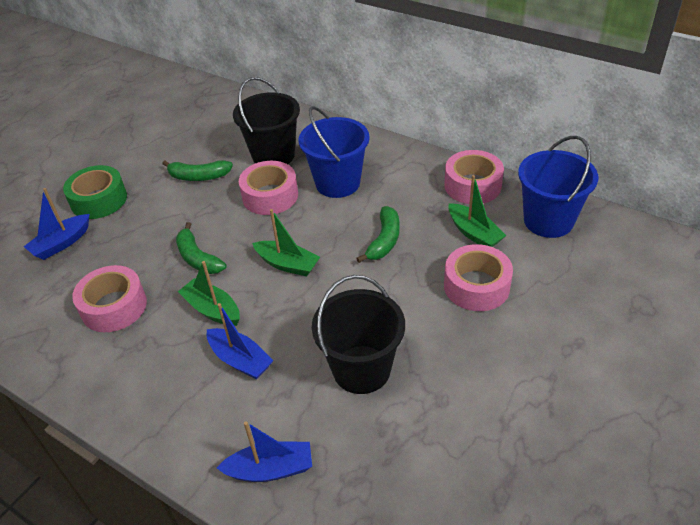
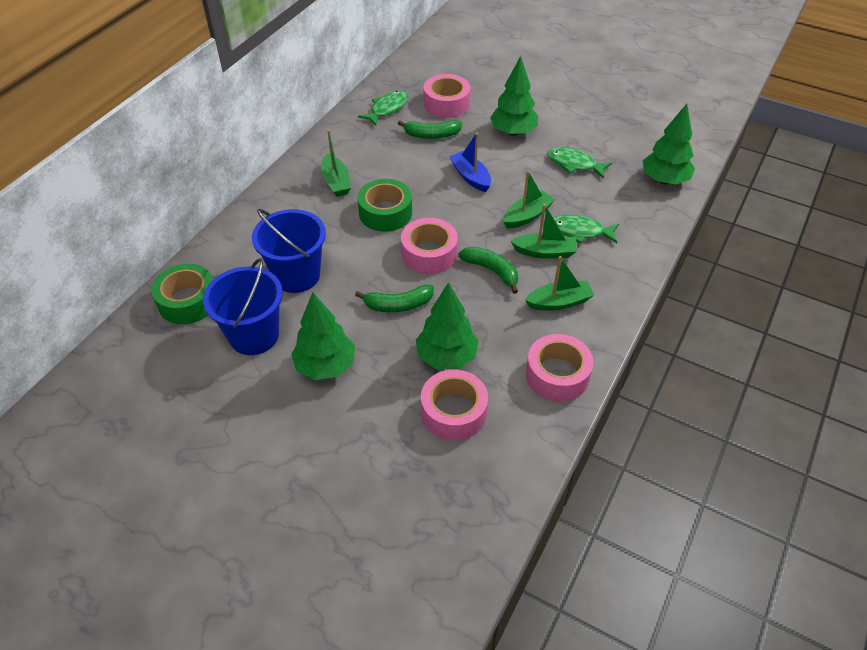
black bucket: [233,77,300,164] [312,275,405,394] = 2 -> none = 0
blue boat: [24,188,89,260] [207,303,273,379] [217,421,312,482] = 3 -> [449,133,491,192] = 1
green boat: [178,261,240,326] [252,209,320,276] [448,175,506,247] = 3 -> [321,130,351,197] [503,171,555,229] [511,204,577,259] [525,256,594,311] = 4
green fish: none = 0 -> [358,91,408,125] [547,147,612,179] [554,215,619,244] = 3
green tape: [63,165,127,219] = 1 -> [151,264,213,324] [357,179,412,232] = 2
green tree: none = 0 -> [291,292,355,380] [416,282,479,369] [490,56,538,136] [643,104,695,184] = 4

